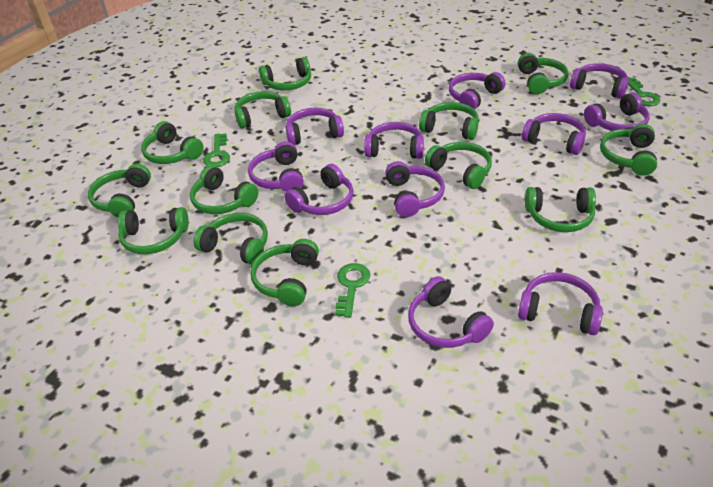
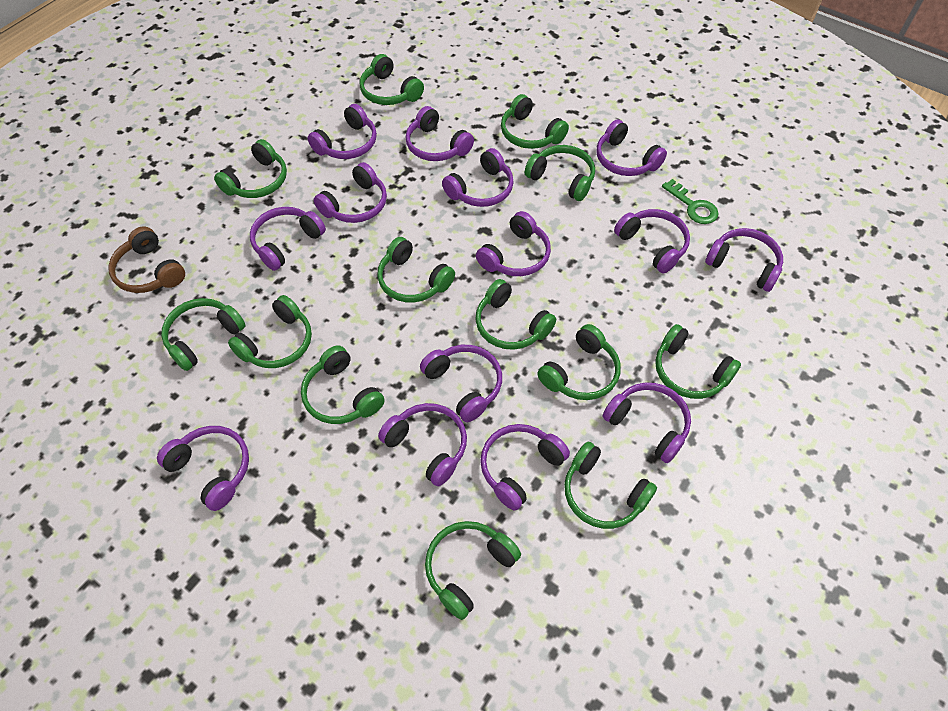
brown headphones: none = 0 -> [108,226,185,293] = 1
green key: [203,133,230,167] [335,263,370,318] [628,78,661,106] = 3 -> [662,179,719,224] = 1
purple headphones: [248,141,304,192] [285,164,354,215] [286,108,344,145] [364,122,424,159] [385,161,445,217] [408,276,494,348] [449,72,506,110] [518,272,603,335] [522,113,586,155] [570,63,629,99] [584,93,650,131] = 11 -> [157,426,249,511] [250,207,326,271] [308,104,377,159] [314,162,387,223] [378,403,467,486] [405,106,474,161] [420,345,502,422] [442,148,514,207] [476,211,551,276] [480,424,570,511] [596,120,667,176] [603,382,691,463] [614,209,690,273] [705,228,783,292] = 14

